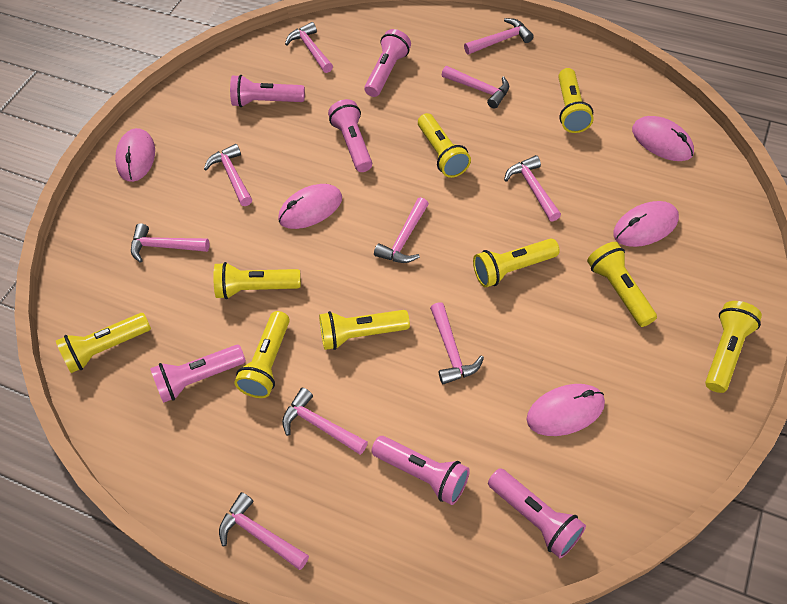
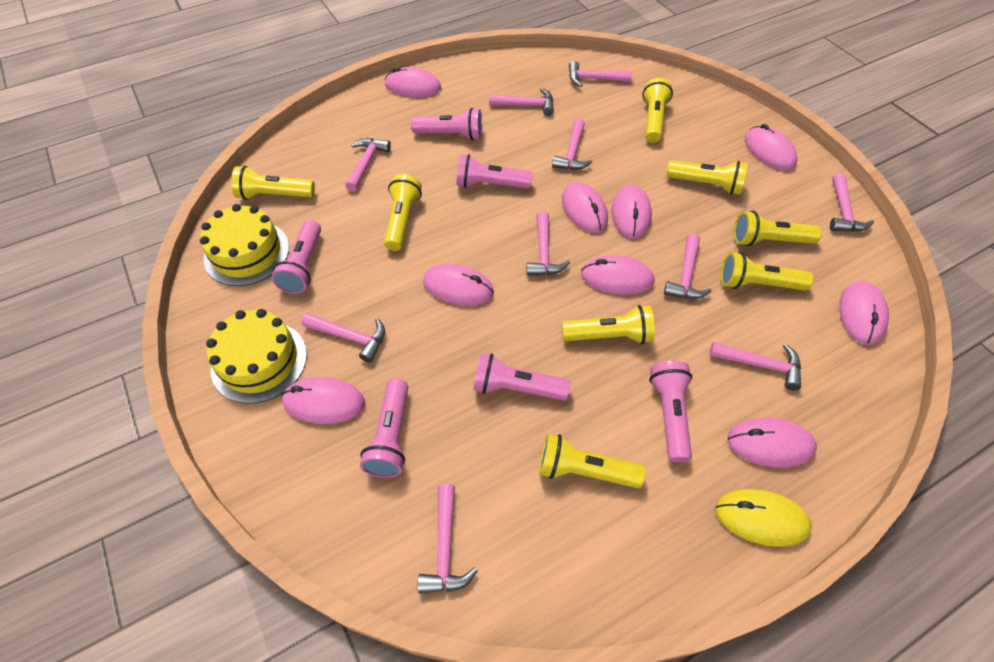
pink mouse: [115,128,155,182] [278,184,342,229] [527,384,605,436] [613,201,679,247] [632,116,694,161] = 5 -> [281,377,365,424] [385,67,441,97] [423,264,494,306] [562,182,608,233] [581,255,655,295] [612,185,652,238] [727,418,817,468] [745,124,798,171] [839,281,889,345] = 9
yellow cake: none = 0 -> [200,204,289,286] [206,309,307,404] = 2
yellow flashlight: [56,313,151,373] [213,262,301,299] [234,311,290,398] [319,310,410,350] [418,113,471,178] [473,238,560,288] [558,68,593,133] [587,242,657,327] [705,301,762,393] = 9 -> [231,166,315,200] [384,174,422,251] [539,434,646,488] [562,305,655,344] [642,78,673,143] [666,160,748,195] [721,252,814,291] [734,211,822,246] = 8
yellow mouse: none = 0 -> [715,489,812,547] = 1

